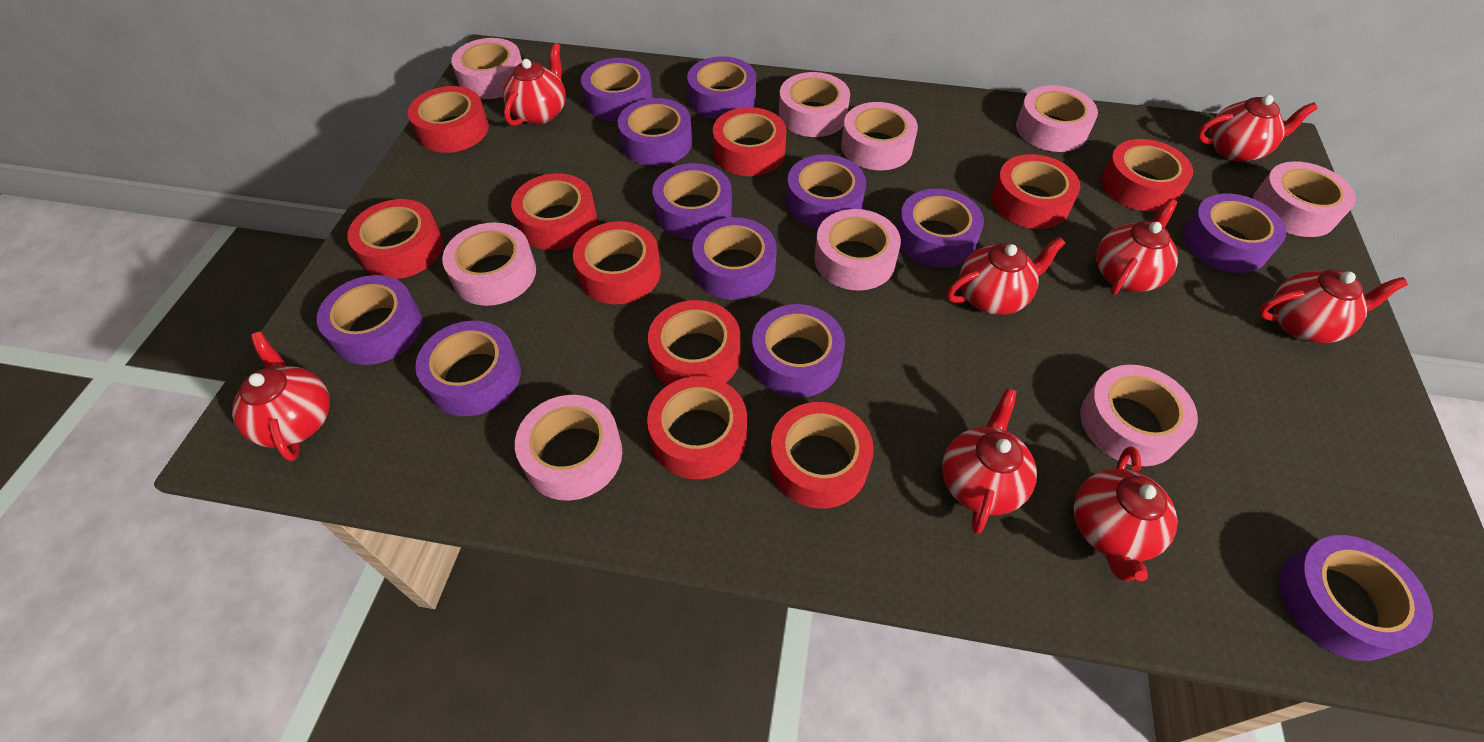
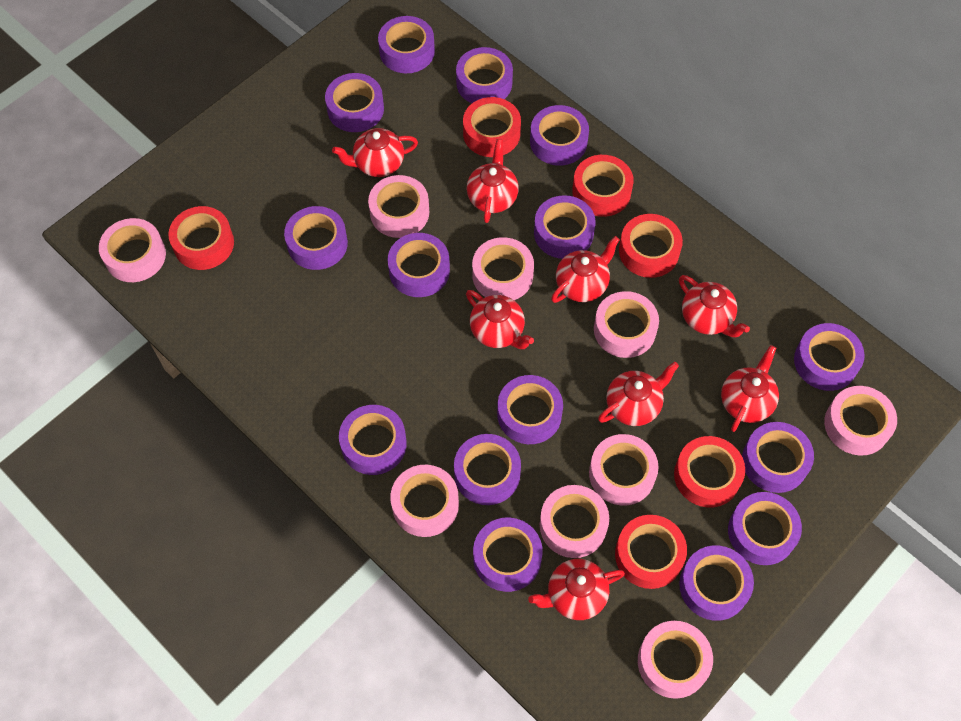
purple tape: [317,275,422,365] [415,321,521,416] [581,58,653,121] [618,98,692,166] [652,163,732,239] [687,56,756,120] [692,217,777,300] [752,304,845,398] [786,154,866,229] [897,189,984,267] [1183,193,1286,273] [1279,535,1433,661] = 12 -> [284,206,348,270] [325,73,384,132] [339,405,407,475] [378,16,435,73] [387,233,450,297] [454,434,521,505] [456,47,513,103] [473,518,543,592] [497,375,563,444] [530,105,589,166] [534,195,596,259] [679,545,754,621] [728,492,802,565] [742,422,814,493] [794,323,865,391] = 15
red tape: [347,199,443,279] [408,86,489,153] [511,173,597,250] [573,221,661,304] [647,376,747,479] [648,300,740,385] [713,107,786,176] [770,402,874,509] [992,154,1080,229] [1101,139,1193,212] = 10 -> [168,206,234,270] [463,97,521,157] [572,155,634,217] [615,515,687,589] [619,214,683,278] [674,436,745,508] = 6

